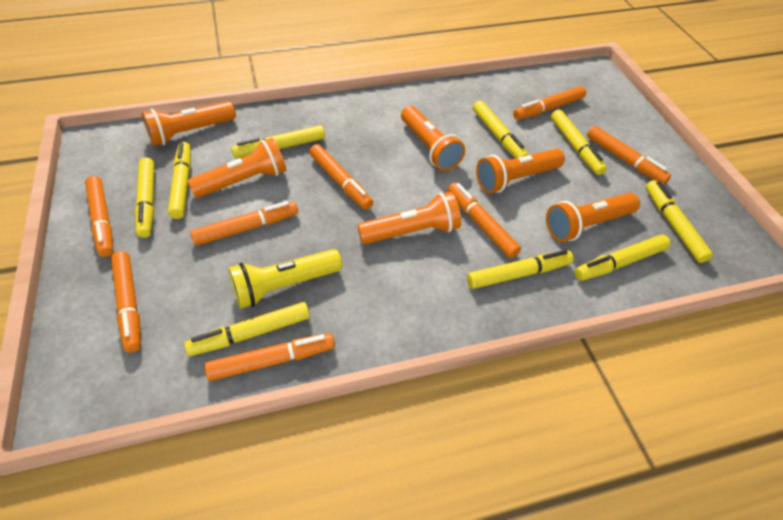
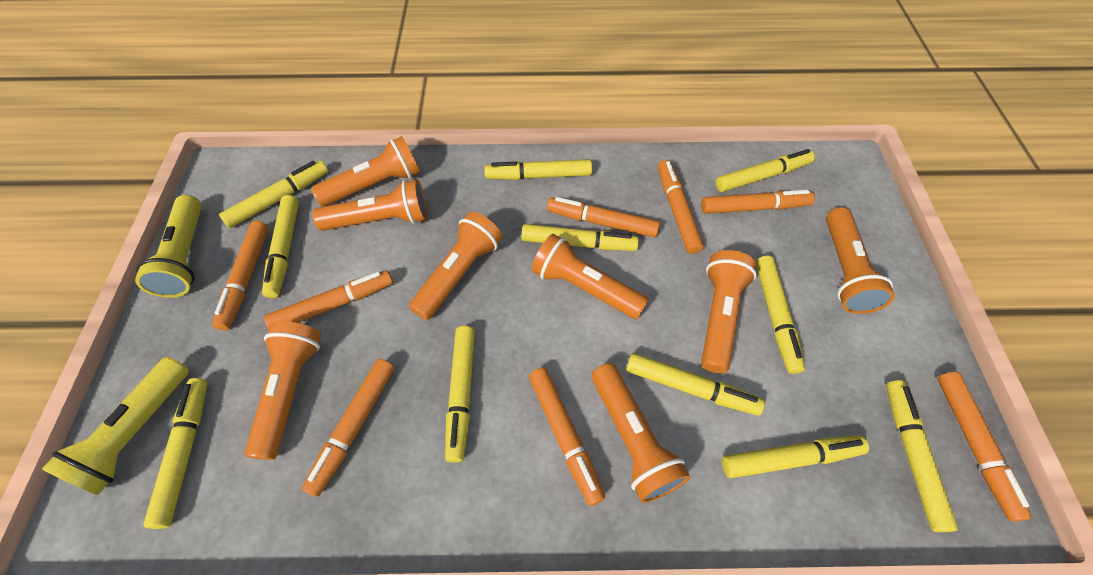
orange flashlight: [142,101,236,146] [188,138,287,198] [357,192,461,244] [401,106,465,171] [476,149,565,193] [546,193,640,242] = 6 -> [244,321,321,460] [311,136,420,207] [313,180,428,231] [409,212,503,320] [532,234,649,319] [591,363,690,503] [701,250,757,373] [826,207,895,314] = 8
yellow flashlight: [229,249,342,309] = 1 -> [42,357,189,495] [135,195,202,298] = 2
yellow marker: [135,157,155,238] [168,142,191,219] [184,302,310,356] [231,125,325,158] [467,250,573,289] [473,101,529,158] [551,110,607,175] [575,234,671,281] [646,180,713,263] = 9 -> [143,378,208,529] [219,160,328,228] [262,195,299,298] [445,326,475,463] [484,159,592,180] [521,224,639,251] [626,353,765,416] [716,149,815,192] [722,435,869,478] [756,256,805,374] [886,380,958,532] = 11

